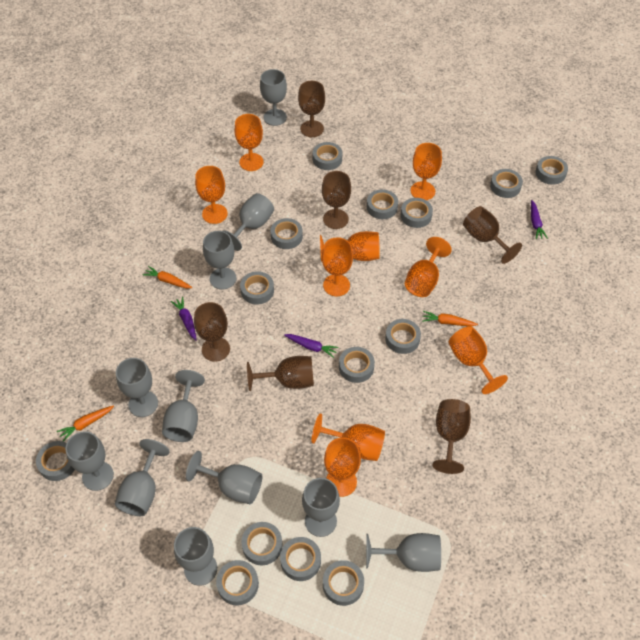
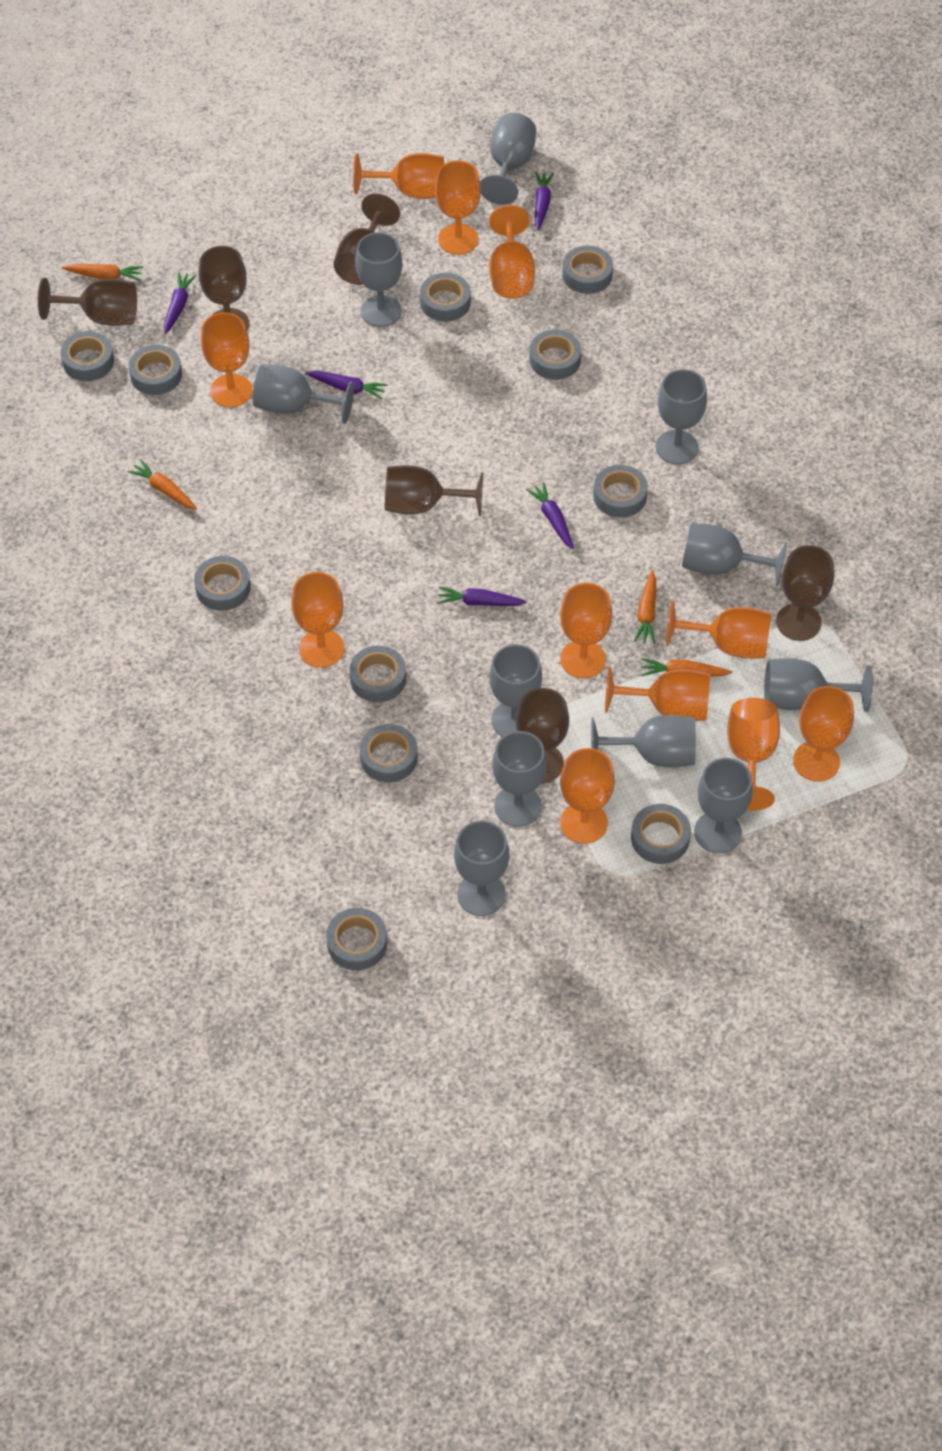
grey tape: [36,441,75,481] [216,560,259,605] [240,271,274,305] [241,522,283,565] [270,218,303,249] [280,537,321,581] [313,142,342,170] [323,560,364,606] [339,347,375,383] [367,189,398,219] [385,319,421,354] [401,198,433,228] [490,169,523,198] [535,156,568,185] = 14 -> [60,331,114,381] [129,345,182,395] [194,556,251,611] [326,908,387,970] [349,646,406,702] [360,724,418,782] [420,273,471,322] [529,330,581,380] [562,246,613,294] [593,465,648,518] [631,804,691,864] = 11
orange carrot: [57,405,114,442] [142,266,192,288] [422,311,478,326] = 3 -> [62,264,143,281] [127,459,198,510] [634,570,656,644] [641,658,732,677] = 4
orange goblet: [195,166,228,224] [234,114,264,171] [312,414,385,461] [320,231,380,261] [322,237,353,296] [324,437,361,497] [405,237,452,297] [411,143,442,200] [449,326,508,394] = 9 -> [201,312,252,408] [291,572,344,668] [353,153,444,199] [435,161,481,255] [489,205,535,298] [560,583,612,678] [560,748,615,844] [605,666,710,721] [666,601,771,659] [727,698,780,811] [793,686,854,782] = 11
purple carrot: [171,297,197,341] [284,334,339,358] [531,200,548,239] = 3 -> [164,272,197,334] [305,371,388,399] [437,586,527,606] [526,482,574,549] [535,172,554,231] = 5

